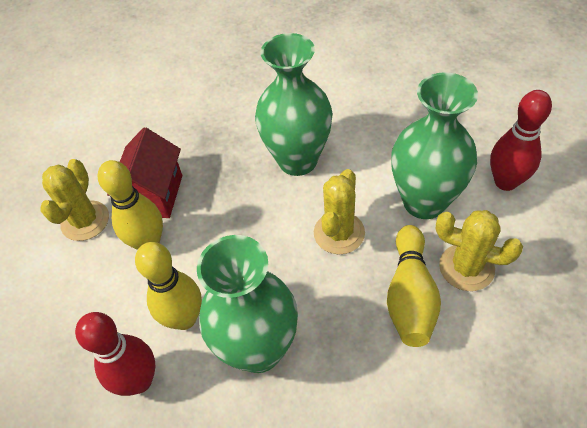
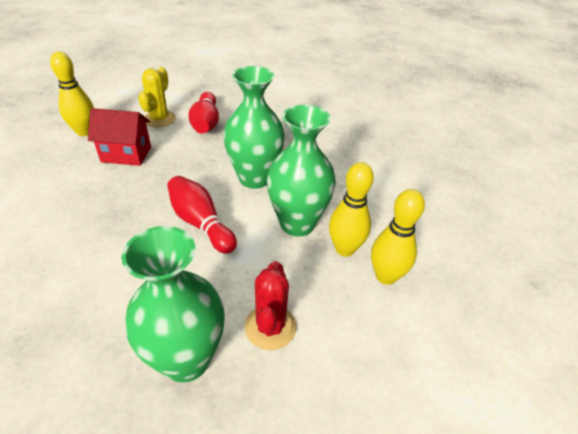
red cactus: none = 0 -> [245,261,297,350] = 1
yellow cactus: [40,159,109,241] [314,169,365,254] [436,210,523,291] = 3 -> [138,67,176,127] = 1

